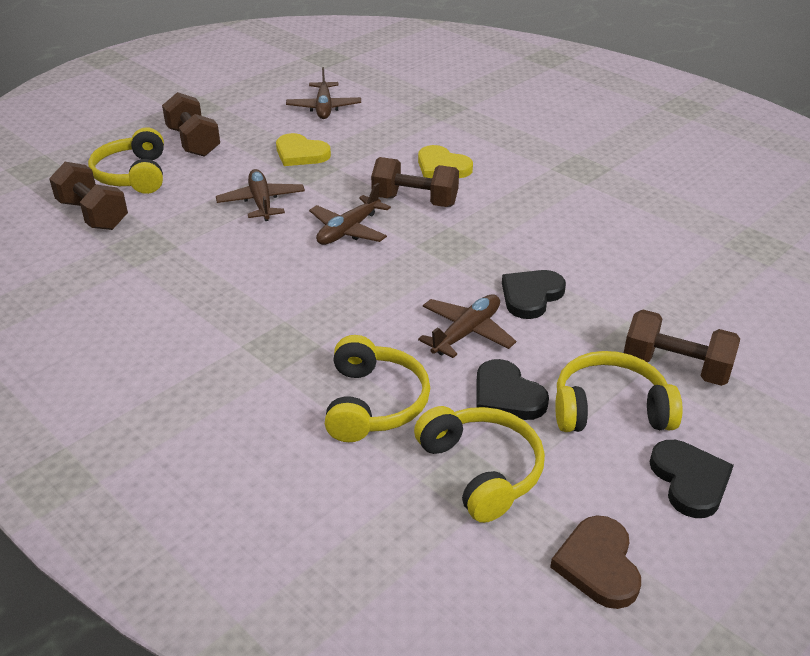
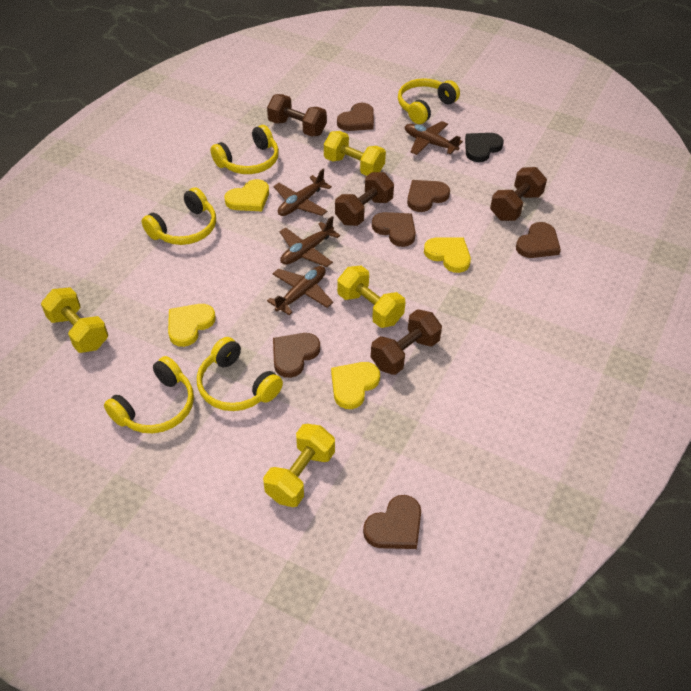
black heart: [476,359,549,420] [502,270,566,319] [650,440,734,518] = 3 -> [465,133,504,162] = 1
brown heart: [550,515,641,609] = 1 -> [273,333,320,378] [337,103,374,131] [363,495,421,549] [372,212,416,247] [407,180,450,212] [516,222,561,258] = 6
yellow dumbbell: none = 0 -> [41,287,108,353] [263,424,335,507] [324,131,386,176] [337,265,405,328] = 4
yellow headphones: [88,127,164,194] [325,335,430,442] [414,406,545,523] [555,351,683,432] = 4 -> [104,356,194,433] [142,187,216,245] [197,337,283,411] [210,125,279,174] [398,78,460,124] = 5
yellow heart: [276,133,331,166] [418,145,473,178] = 2 -> [168,304,216,347] [225,179,269,211] [331,362,380,409] [424,237,471,273] = 4

